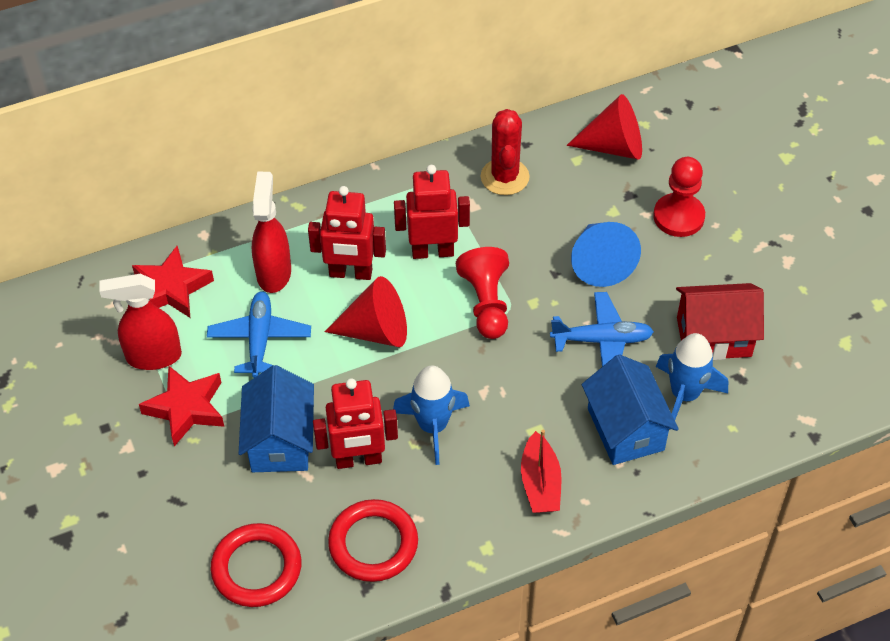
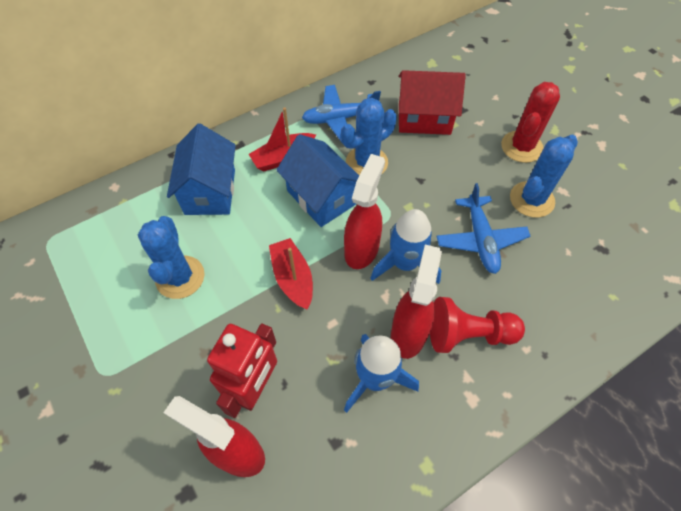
blue cactus: none = 0 -> [138,216,204,299] [341,98,397,176] [510,134,578,218] = 3
blue cone: [571,222,641,287] = 1 -> none = 0
red boat: [521,429,562,513] = 1 -> [249,107,316,171] [269,238,313,310] = 2
red cone: [325,276,407,347] [567,94,642,160] = 2 -> none = 0
red pawn: [456,247,509,339] [653,157,705,237] = 2 -> [430,297,525,353] = 1
red ring: [210,523,301,607] [328,499,418,582] = 2 -> none = 0
red robot: [308,186,386,280] [313,378,398,469] [394,165,470,259] = 3 -> [207,323,277,418] = 1
red spray bottle: [99,274,182,370] [252,172,291,293] = 2 -> [163,396,265,477] [344,154,385,269] [391,245,442,359] = 3
red star: [132,246,214,318] [139,366,224,446] = 2 -> none = 0

